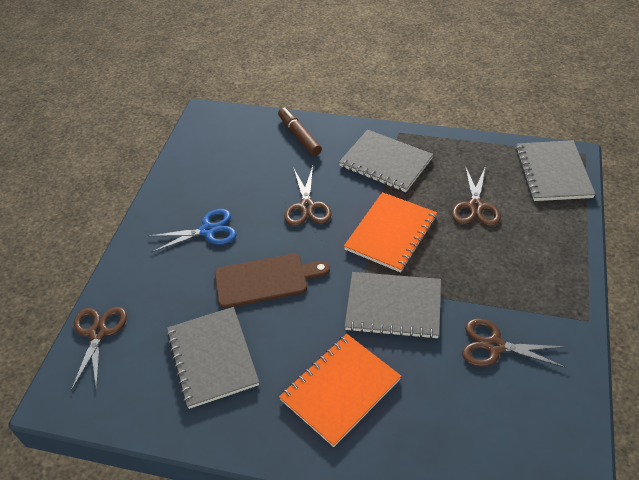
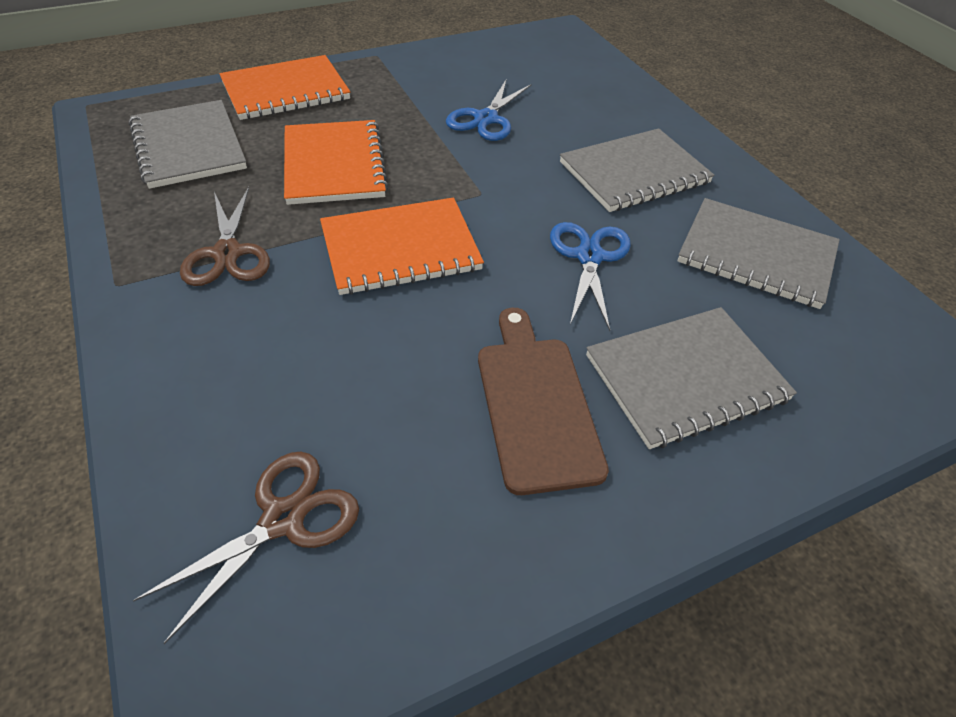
blue scissors: [149,209,237,253] = 1 -> [446,80,532,141] [550,222,631,331] = 2
brown marker: [278,107,322,156] = 1 -> none = 0
brown scissors: [71,307,127,391] [284,166,332,226] [452,166,501,226] [462,318,567,368] = 4 -> [133,452,359,644] [180,187,270,286] = 2
orange notebook: [279,334,401,447] [344,192,437,273] = 2 -> [219,55,350,120] [284,120,389,205] [320,198,484,295] = 3

